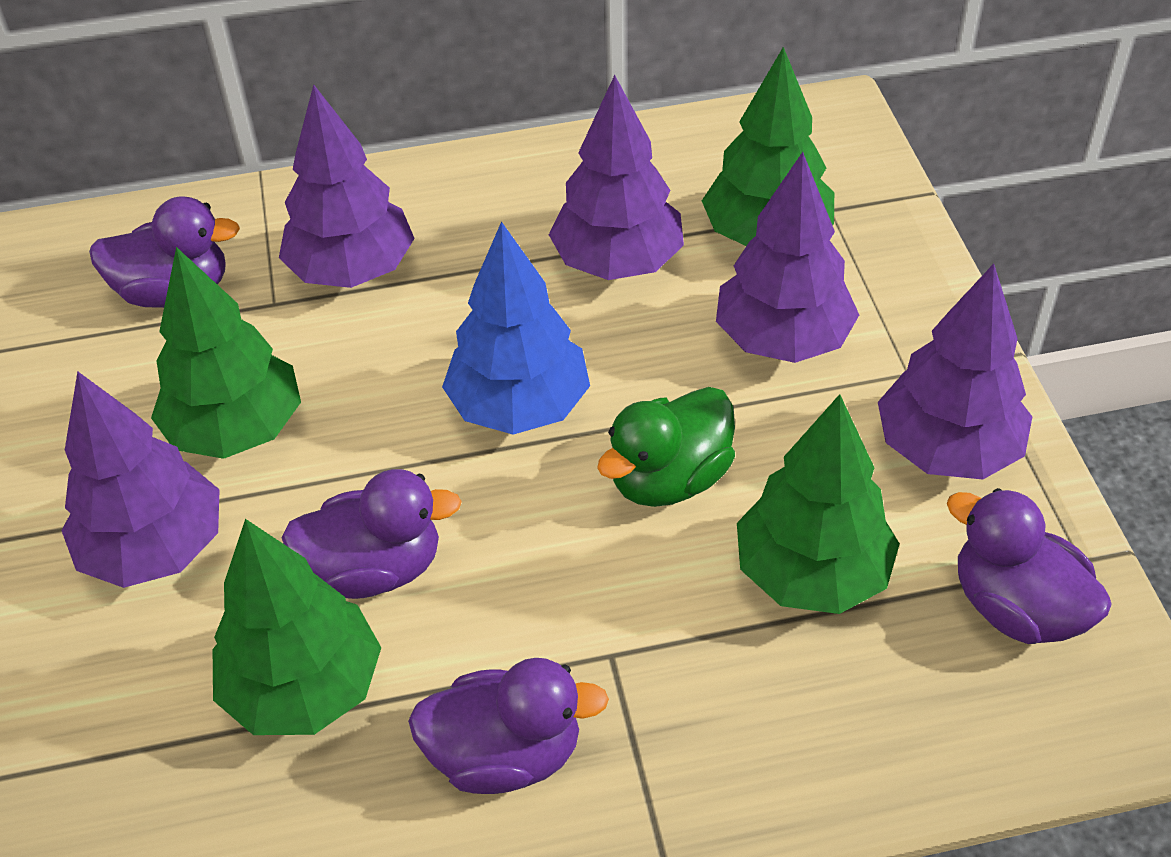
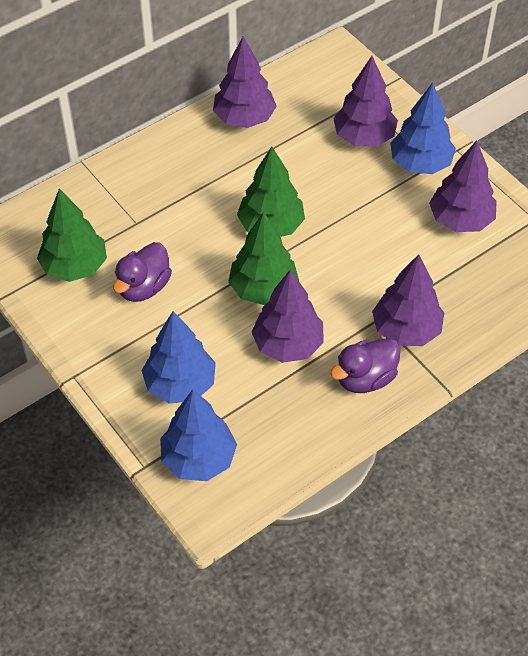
blue tree: [442,221,590,435] = 1 -> [141,311,216,404] [160,390,237,481] [390,83,456,174] = 3
green duck: [597,387,735,507] = 1 -> none = 0
green tree: [151,247,301,459] [213,519,381,735] [702,47,834,246] [737,394,900,614] = 4 -> [37,189,107,282] [228,212,299,305] [237,146,305,237] = 3
purple duck: [89,196,240,308] [282,469,462,599] [408,658,609,794] [947,488,1112,644] = 4 -> [113,242,172,302] [330,338,400,393] = 2

